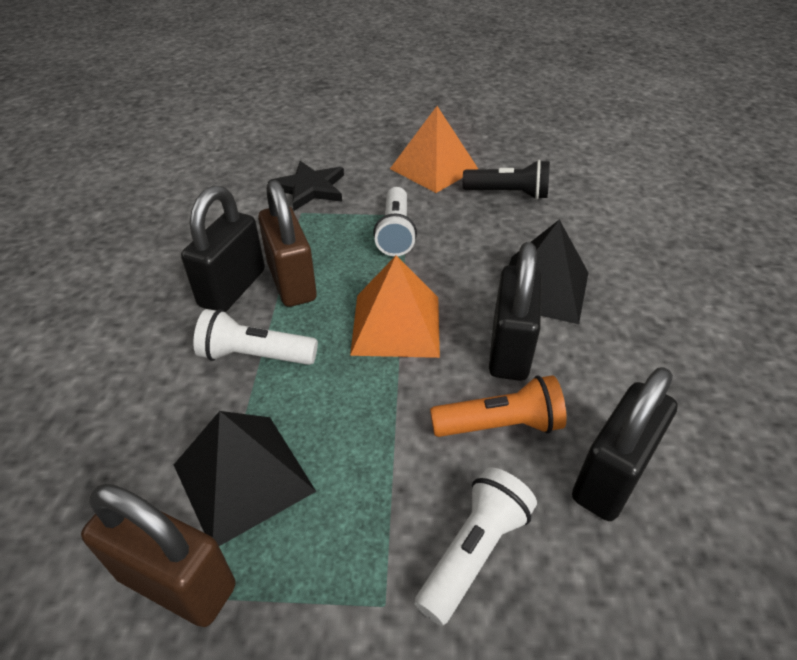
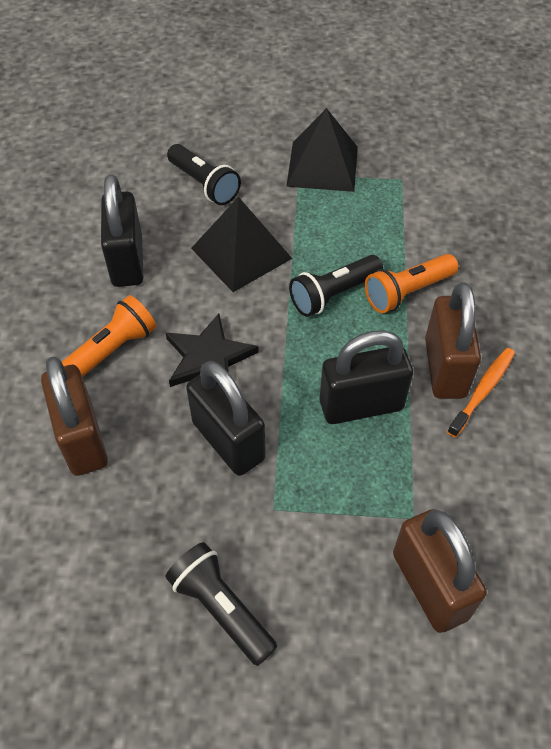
black flashlight: [462,160,550,200] = 1 -> [165,542,277,666] [167,144,241,205] [289,255,383,317] = 3
brown padlock: [81,484,236,627] [258,180,317,307] = 2 -> [41,356,108,476] [393,509,487,633] [425,282,481,399] = 3
orange flashlight: [430,375,566,437] = 1 -> [62,295,156,377] [365,254,458,313] = 2
orange pyramid: [350,255,440,358] [390,106,478,193] = 2 -> none = 0
orange toothbrush: none = 0 -> [447,348,515,438] = 1
white flashlight: [193,309,318,365] [373,187,417,256] [414,467,537,626] = 3 -> none = 0

